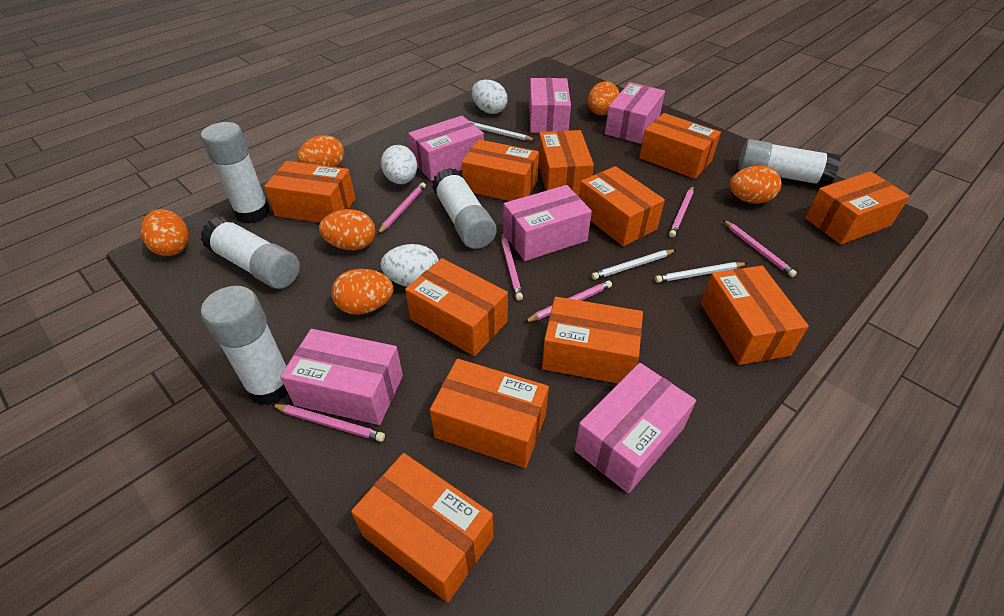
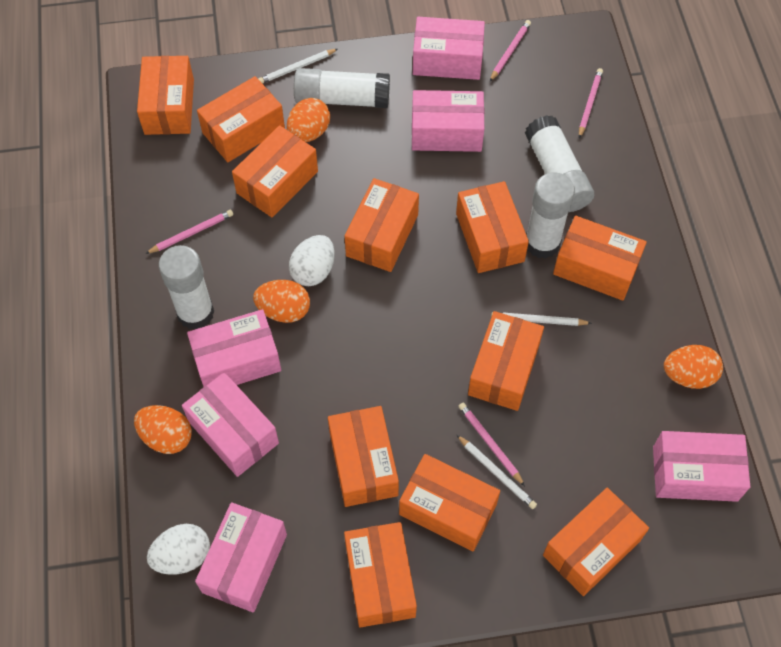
orange egg: [141,209,189,256] [297,135,344,167] [319,209,375,250] [331,269,393,315] [588,81,620,115] [730,165,781,204] = 6 -> [134,405,192,454] [253,280,310,323] [287,98,330,142] [664,345,723,389] = 4
pink pencil: [271,404,385,442] [378,183,426,234] [501,232,523,301] [525,280,612,322] [669,186,694,237] [723,220,797,277] = 6 -> [145,210,233,254] [458,403,525,486] [490,20,531,81] [579,68,603,138] = 4
white egg: [381,145,417,184] [381,244,439,287] [472,80,508,114] = 3 -> [147,524,210,575] [289,235,335,286] = 2
white glue stick: [200,217,300,289] [201,122,270,224] [201,286,288,405] [432,168,496,249] [738,139,841,186] = 5 -> [159,245,214,329] [294,68,390,108] [525,115,594,212] [526,172,575,259] = 4

